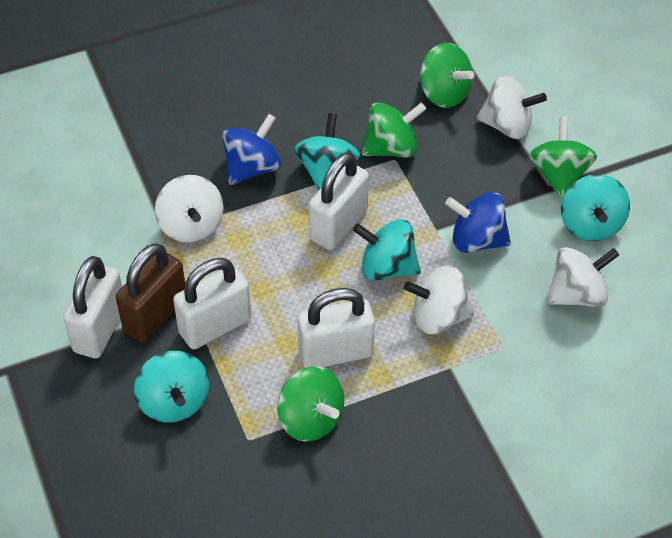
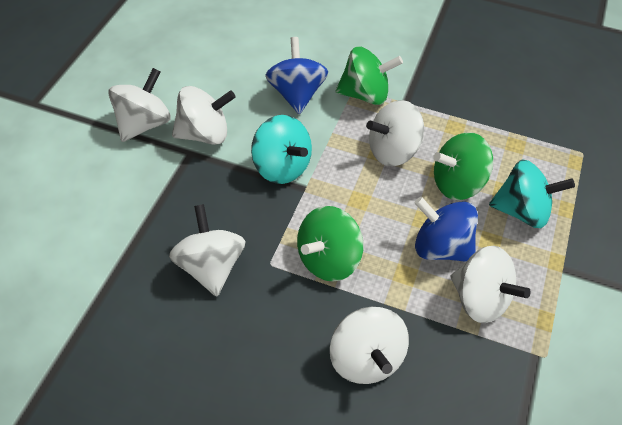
brown padlock: [116,243,185,343] = 1 -> none = 0
green spinning top: [277,366,344,442] [362,102,426,158] [420,43,474,108] [529,117,597,199] = 4 -> [297,206,364,282] [336,47,403,105] [433,132,493,200] = 3
turquoise spinning top: [134,351,209,423] [294,113,361,190] [353,219,421,281] [561,174,630,241] = 4 -> [251,115,312,184] [489,159,575,228] = 2
white padlock: [63,256,122,358] [173,258,251,349] [297,288,375,368] [309,152,369,250] = 4 -> none = 0
white spinning top: [155,175,224,243] [404,266,474,334] [477,76,547,139] [547,247,619,307] = 4 -> [108,68,171,142] [169,204,246,297] [172,86,235,145] [330,307,409,384] [366,100,424,166] [450,246,531,323] = 6

